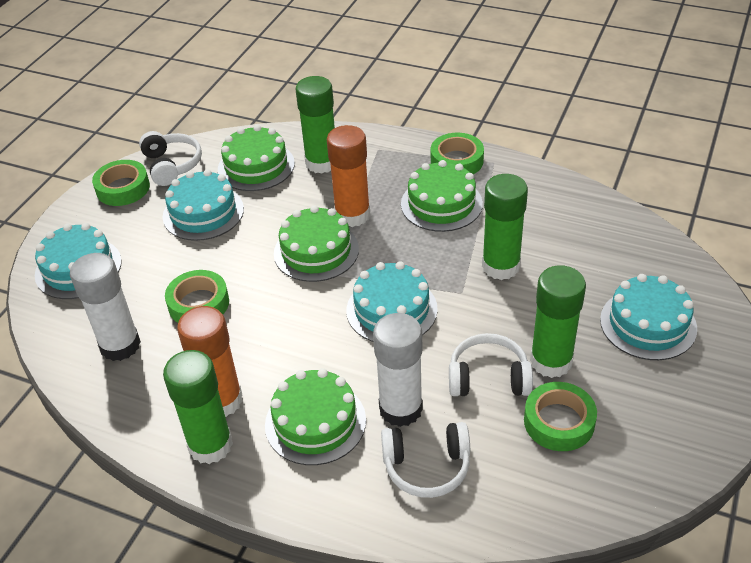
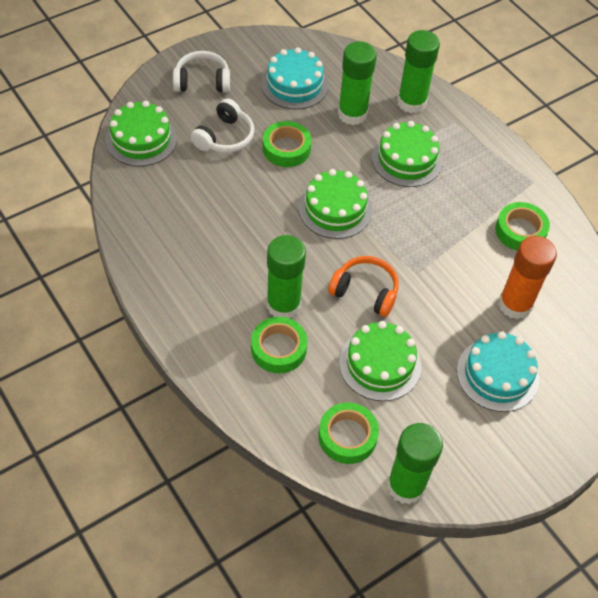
orange glue stick: [177,306,243,417] [327,125,371,227] = 2 -> [498,236,557,319] = 1
orange headphones: none = 0 -> [328,256,399,317] = 1
turquoise cake: [35,223,122,299] [163,169,244,241] [346,261,438,342] [600,274,697,360] = 4 -> [261,47,329,109] [457,331,539,412] = 2
white glue stick: [70,253,141,361] [373,313,423,427] = 2 -> none = 0
white headphones: [139,131,202,186] [381,422,470,498] [449,333,533,396] = 3 -> [173,51,230,92] [191,98,254,153] = 2

